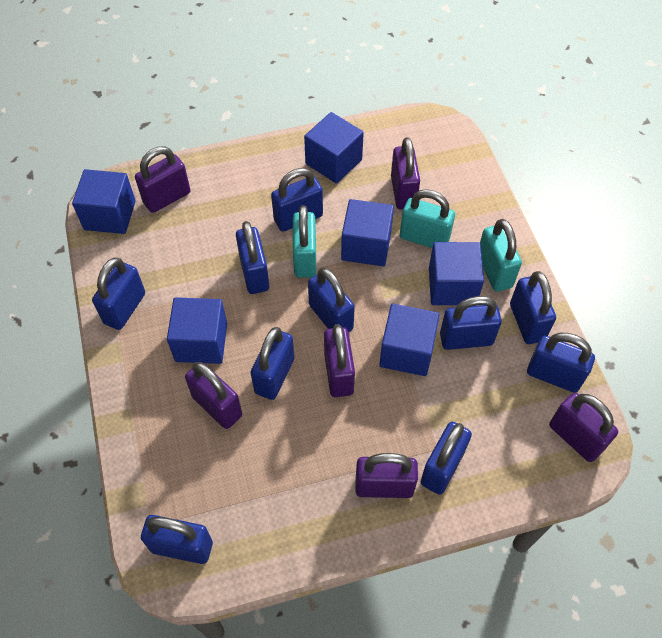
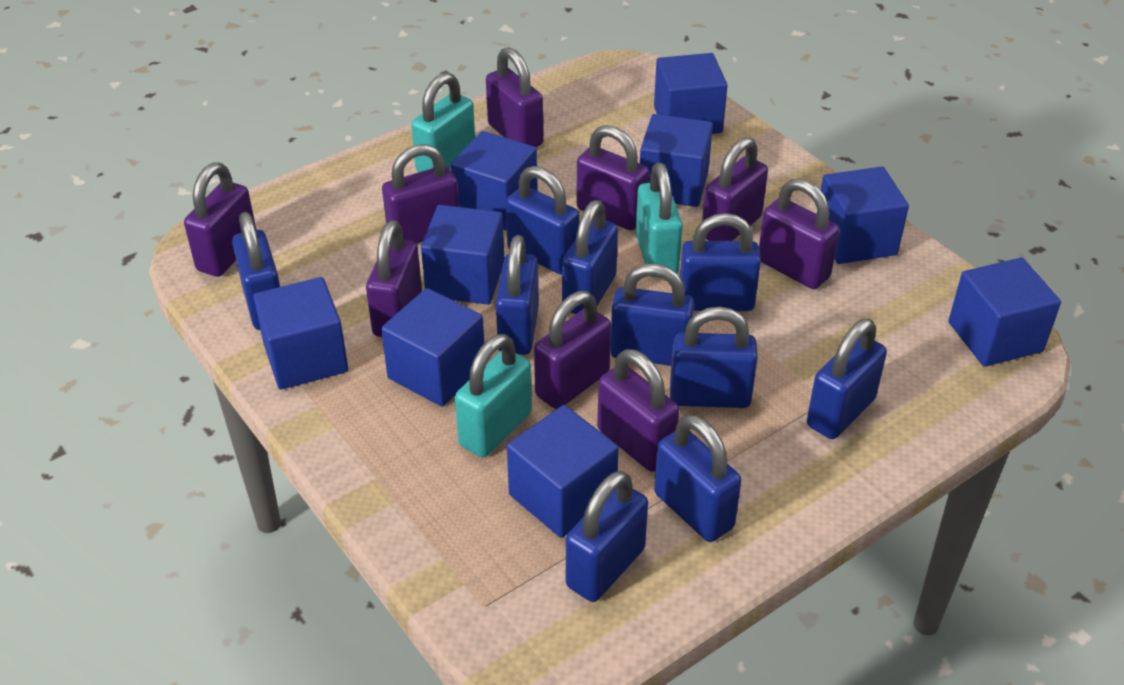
blue cube: [72,169,136,234] [167,297,227,364] [304,112,364,184] [341,199,394,266] [379,304,439,376] [429,242,484,305] = 6 -> [253,277,348,390] [381,288,484,407] [421,205,504,305] [451,131,537,231] [507,405,619,538] [640,114,713,207] [654,53,728,134] [821,166,909,264] [948,257,1061,367] = 9
purple padlock: [135,147,190,213] [185,362,242,429] [324,324,355,397] [356,453,418,498] [391,137,420,209] [549,393,618,462] = 6 -> [184,163,256,277] [366,220,422,337] [382,144,459,243] [486,47,543,147] [534,291,611,409] [576,125,649,231] [597,349,679,472] [702,137,768,241] [759,178,839,289] = 9

